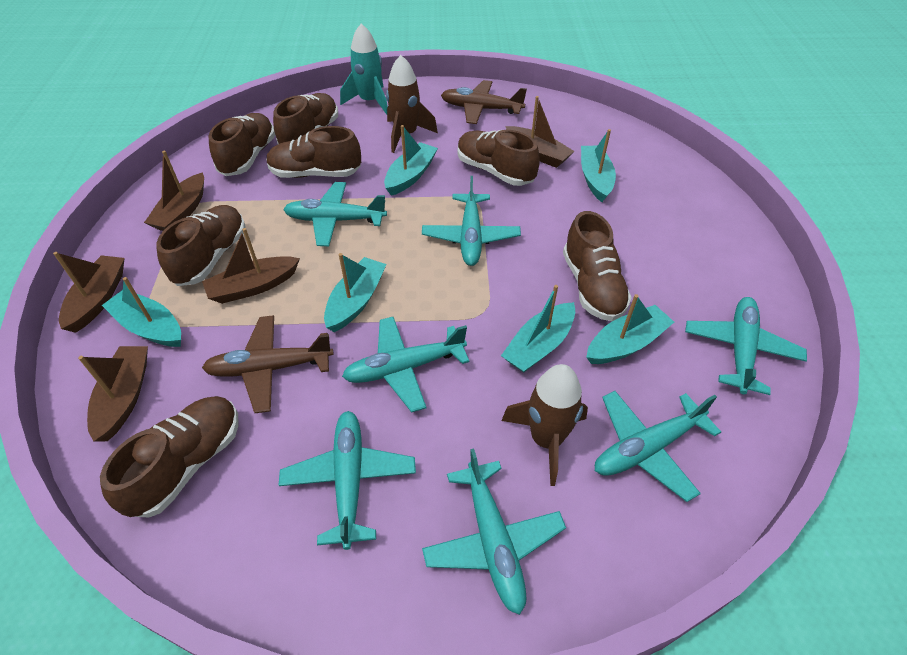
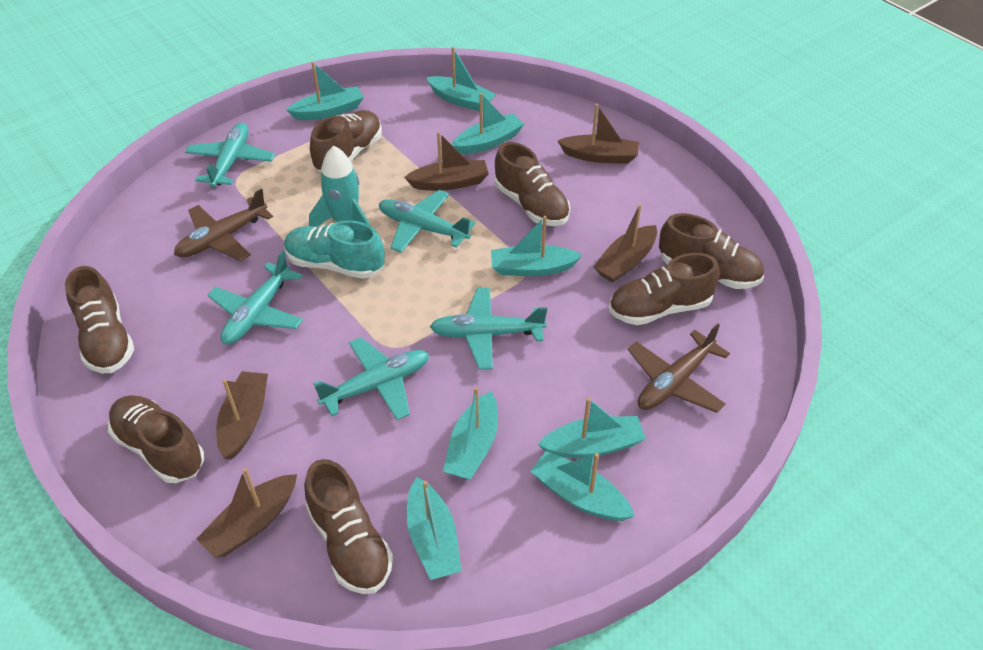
brown rocket: [386,55,438,153] [502,364,588,486] = 2 -> none = 0
turquoise boat: [102,277,181,347] [324,253,387,332] [384,125,438,196] [501,285,575,373] [581,129,616,202] [586,294,674,364] = 6 -> [287,62,364,120] [407,477,461,580] [426,47,496,111] [443,387,498,480] [452,93,524,154] [491,216,582,276] [530,451,635,521] [538,397,646,458] = 8
turquoise plane: [279,411,416,550] [283,182,387,246] [342,317,470,413] [422,176,521,266] [422,449,566,615] [595,391,721,502] [685,297,807,395] = 7 -> [185,123,275,187] [208,251,303,345] [313,337,429,420] [379,190,475,253] [430,287,547,370] = 5
turquoise shoe: none = 0 -> [284,220,385,279] = 1

